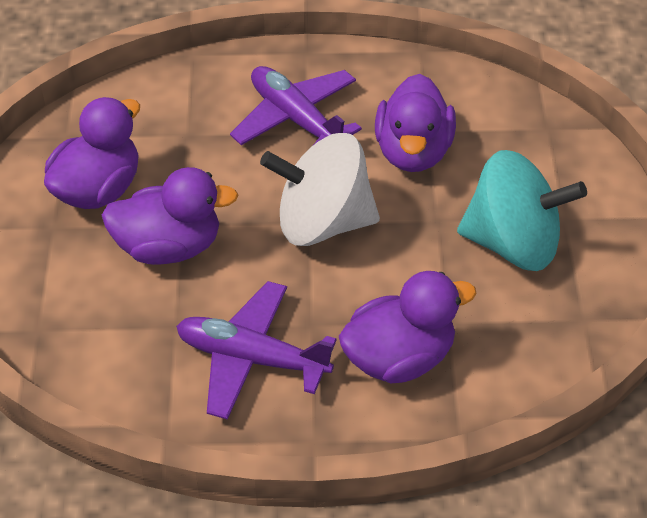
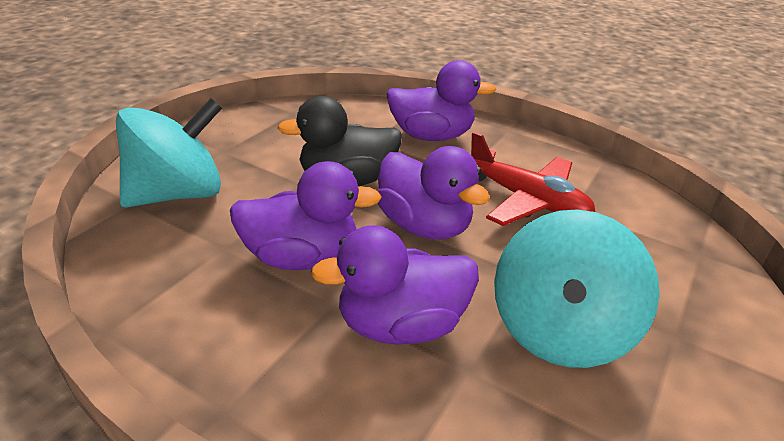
black duck: none = 0 -> [277,96,402,186] = 1
purple plane: [176,281,337,420] [230,66,362,145] = 2 -> none = 0
red plane: none = 0 -> [471,132,595,226] = 1
turquoise spinning top: [457,150,587,271] = 1 -> [116,98,222,208] [494,209,660,368] = 2
white spinning top: [260,133,380,246] = 1 -> none = 0

